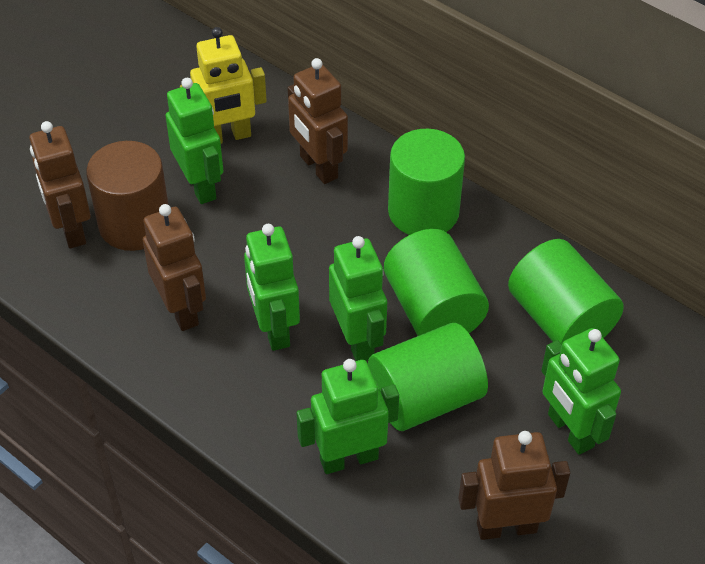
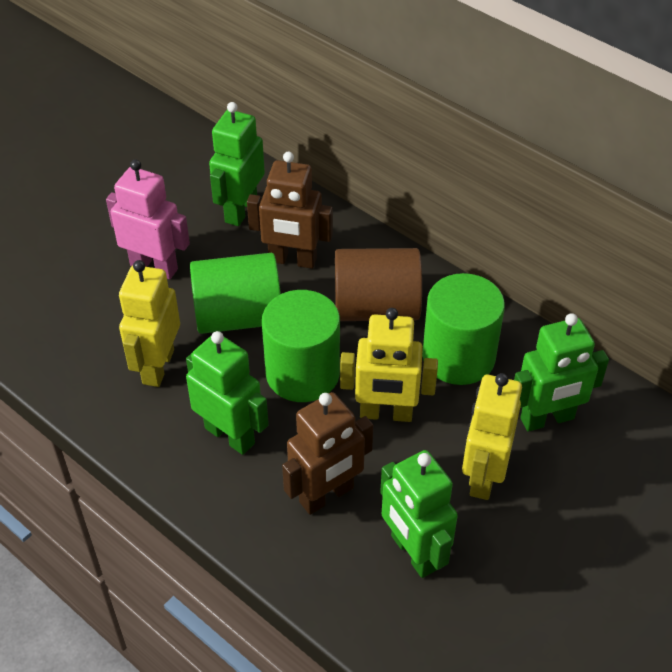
brown robot: [29,121,91,248] [143,204,206,331] [288,58,348,184] [458,431,570,540] = 4 -> [247,151,333,269] [282,392,373,515] = 2
green cylinder: [368,323,488,431] [384,229,489,336] [388,129,465,235] [508,239,624,344] = 4 -> [190,253,281,334] [262,290,340,402] [422,273,505,385] = 3
green robot: [165,78,223,204] [244,224,300,351] [297,359,399,474] [329,236,387,361] [541,328,621,455] = 5 -> [186,331,269,455] [209,102,265,226] [380,450,458,578] [514,313,609,432] = 4
pink robot: none = 0 -> [106,159,190,279] = 1
yellow robot: [180,27,267,144] = 1 -> [119,260,180,387] [340,308,438,422] [462,373,522,500] = 3

